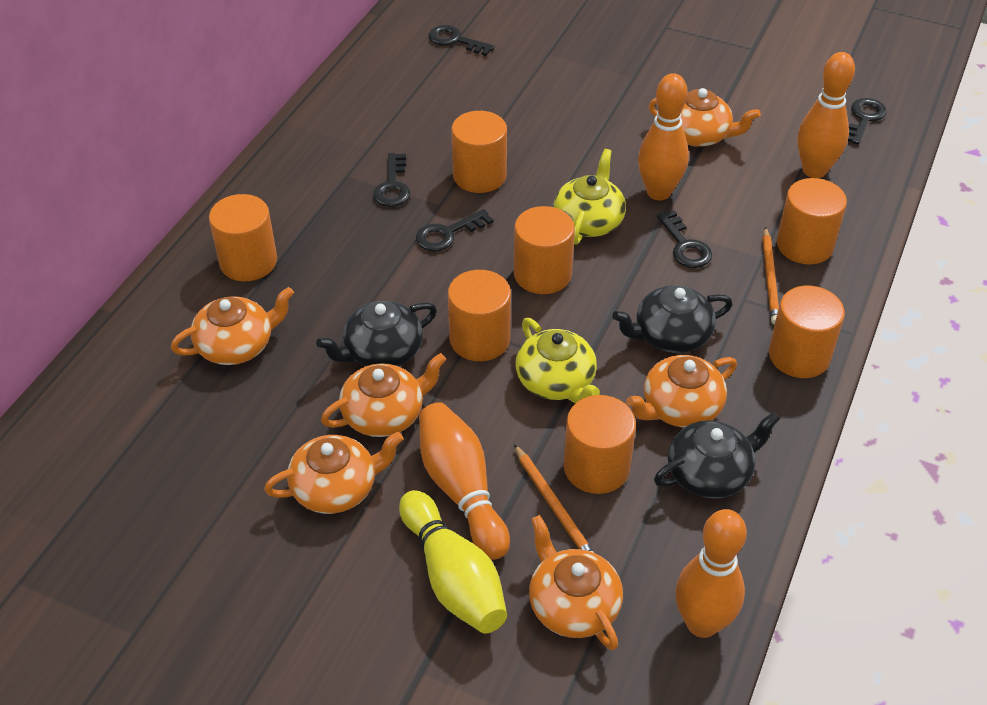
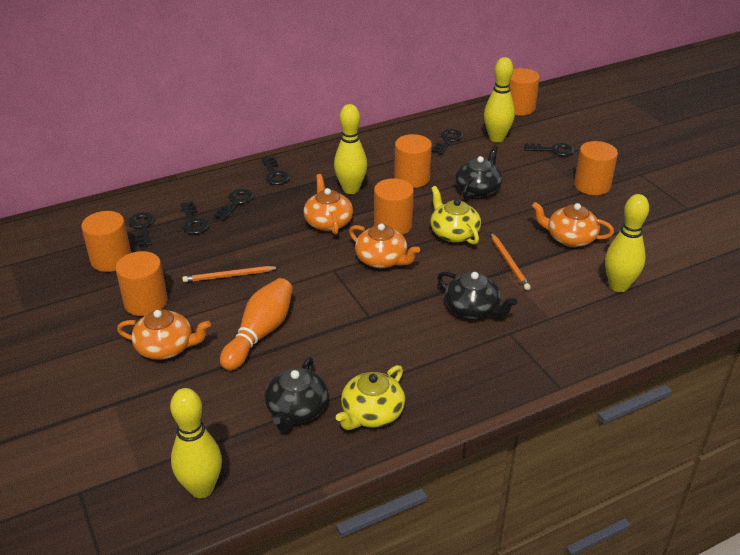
black key: [373,153,410,207] [416,209,493,251] [428,25,495,56] [657,210,712,268] [848,98,887,145] = 5 -> [128,212,155,247] [180,201,209,234] [214,189,254,220] [262,156,290,185] [432,129,463,155] [524,143,575,156] = 6
orange bowling pin: [419,402,510,560] [638,73,689,200] [676,509,747,638] [797,52,855,178] = 4 -> [220,278,293,370] = 1
orange cylinder: [209,194,277,281] [448,270,511,361] [451,111,507,193] [514,206,575,294] [564,395,636,494] [769,286,845,378] [777,178,847,264] = 7 -> [81,211,131,272] [115,251,168,316] [374,178,414,235] [394,134,432,188] [509,68,540,116] [574,141,618,195] = 6
orange teapot: [171,287,294,365] [264,432,404,514] [321,353,446,437] [529,515,623,650] [626,355,737,428] [649,88,761,147] = 6 -> [117,309,211,360] [303,174,353,235] [349,224,420,268] [532,202,614,247] = 4
yellow bowling pin: [399,490,507,633] = 1 -> [170,388,222,498] [334,104,367,194] [484,57,515,142] [605,194,649,292] = 4

